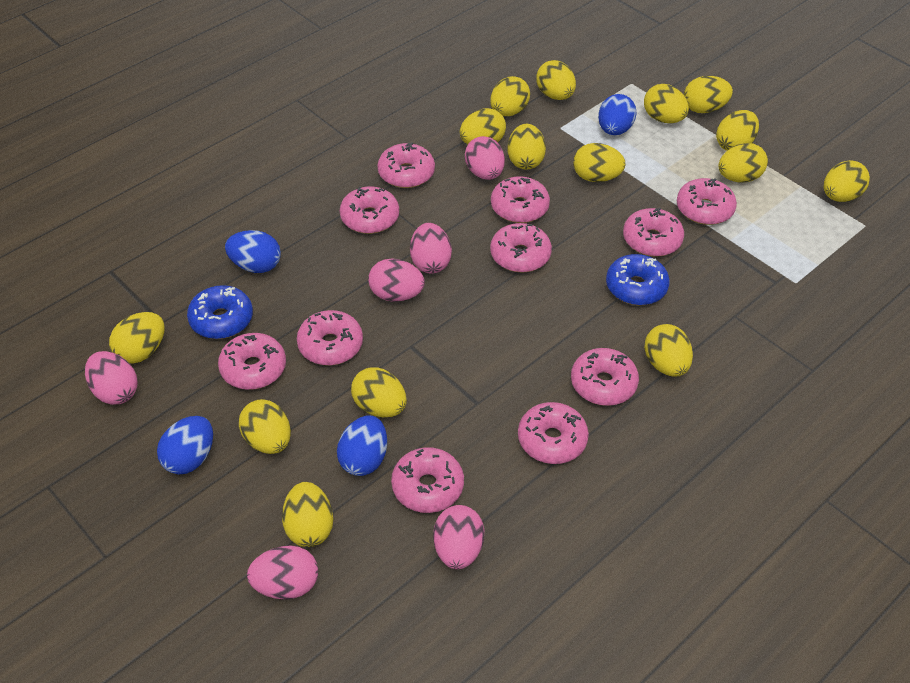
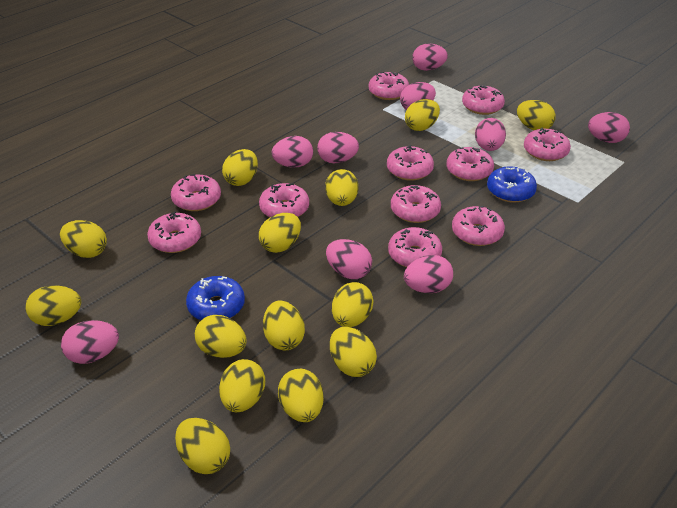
blue egg: [157,416,213,474] [225,230,281,273] [337,415,387,476] [598,94,636,135] = 4 -> none = 0
pink egg: [85,351,138,405] [247,546,318,599] [368,259,425,302] [410,223,452,274] [433,505,484,569] [465,136,505,180] = 6 -> [61,320,119,364] [272,136,313,168] [317,132,359,163] [326,239,372,279] [400,82,436,110] [404,255,453,293] [412,43,448,71] [475,118,506,151] [588,112,630,143] = 9
yellow egg: [109,312,165,363] [239,399,291,454] [282,482,333,547] [351,367,407,417] [460,108,506,144] [490,76,530,116] [508,124,546,170] [536,60,576,100] [573,143,626,182] [644,84,689,123] [644,324,693,376] [684,76,733,113] [716,110,759,151] [719,143,768,182] [824,160,870,202] = 15 -> [25,285,81,326] [60,220,107,258] [175,418,230,474] [195,315,247,358] [219,359,265,412] [222,149,258,186] [259,213,301,253] [263,300,305,350] [278,369,324,422] [325,169,359,206] [330,327,377,377] [332,282,374,327] [405,99,440,131] [517,100,556,130] = 14

